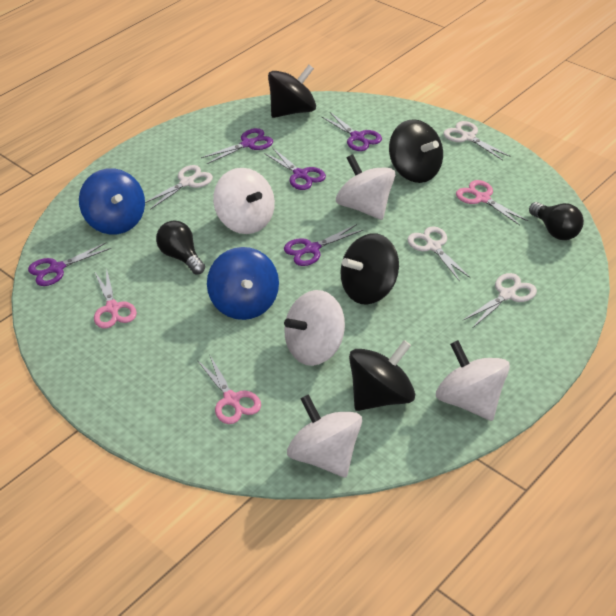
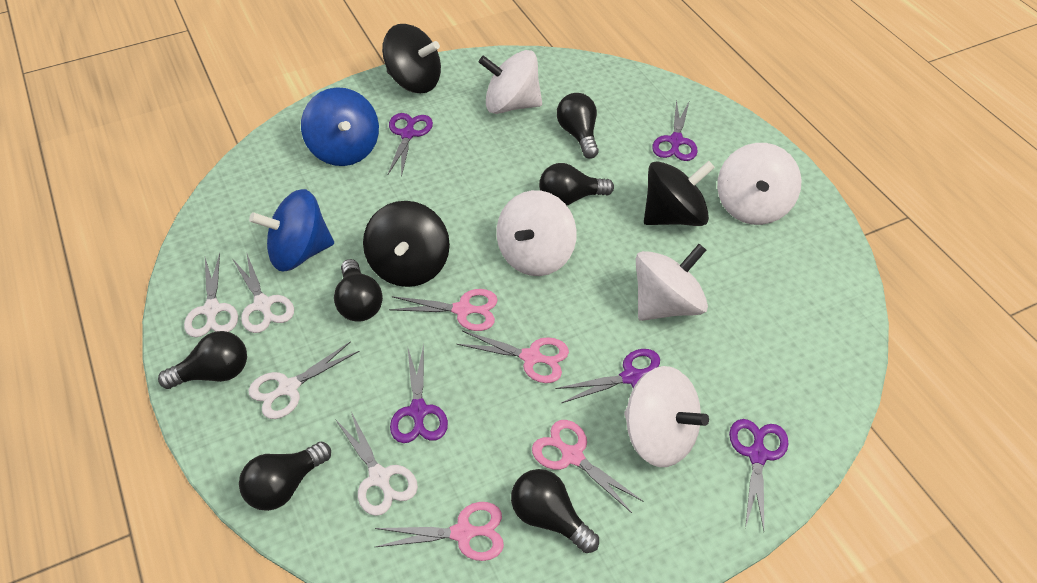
black light bulb: [156,220,205,275] [529,202,584,240] = 2 -> [158,331,247,389] [239,441,331,511] [334,259,383,322] [511,469,599,553] [539,163,614,205] [557,93,599,159] = 6
black spinning top: [268,65,316,118] [341,233,399,305] [349,340,415,411] [389,119,443,183] = 4 -> [363,201,450,287] [382,24,441,93] [644,161,715,226] = 3
pink scissors: [94,267,137,328] [198,356,261,424] [456,180,528,225] = 3 -> [375,502,504,561] [389,289,498,331] [457,331,569,383] [532,420,644,513] = 4

